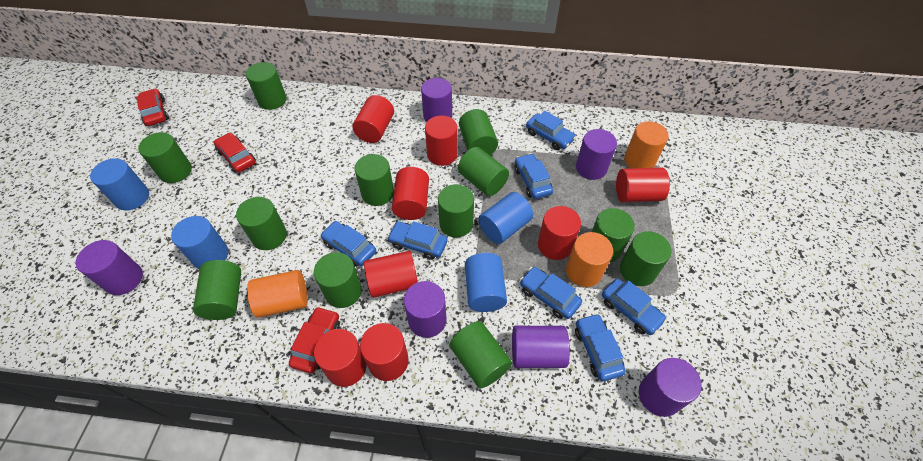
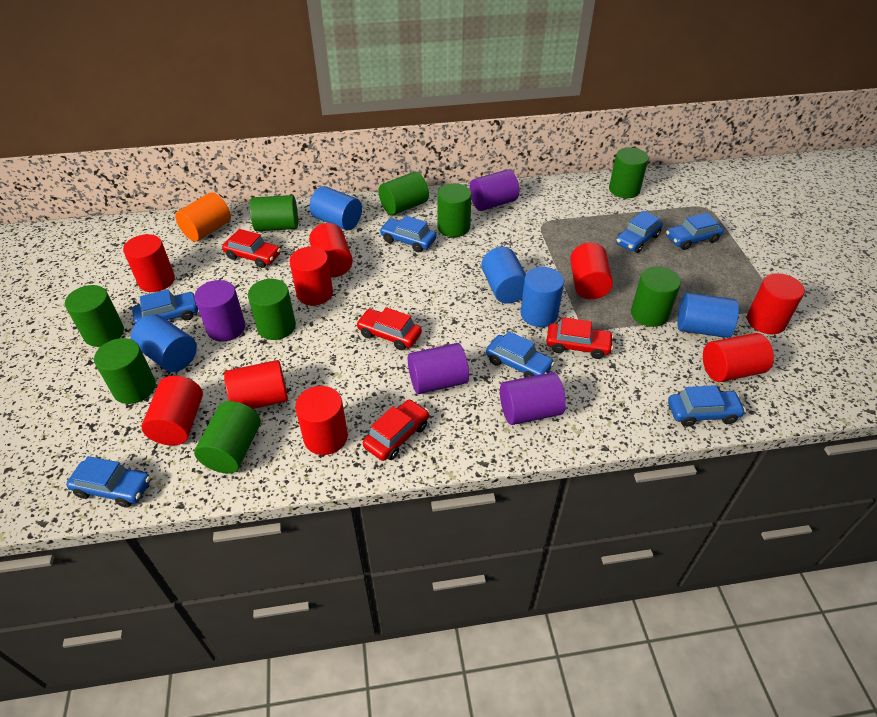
blue cylinder: [90,158,149,211] [171,216,228,269] [465,253,507,312] [478,192,533,244] = 4 -> [131,314,197,372] [310,186,362,231] [481,247,526,304] [520,267,564,327] [677,293,739,338] = 5
green cylinder: [138,132,192,183] [193,260,241,320] [236,197,287,250] [246,62,287,110] [314,252,362,308] [354,154,394,206] [438,184,474,237] [449,321,512,388] [458,147,509,196] [459,109,498,155] [592,208,635,262] [620,231,672,286] = 12 -> [65,285,124,347] [94,338,156,404] [194,401,261,474] [248,279,296,340] [250,195,298,231] [378,172,429,215] [437,183,472,237] [609,147,649,198] [631,266,681,327] = 9
orange cylinder: [247,270,308,318] [566,232,613,287] [624,121,669,168] = 3 -> [175,192,231,242] = 1
purple cylinder: [76,240,143,295] [404,281,447,338] [421,78,452,122] [512,326,570,368] [576,129,617,180] [639,358,702,417] = 6 -> [194,280,246,342] [408,343,469,394] [469,169,519,211] [500,372,566,425] = 4
red car: [136,88,169,126] [214,133,256,173] [289,306,340,373] = 3 -> [222,229,281,268] [356,307,422,350] [363,399,429,461] [546,317,614,359] = 4
red cylinder: [314,329,367,387] [352,95,394,143] [360,323,409,381] [364,251,418,298] [392,167,429,220] [425,116,458,166] [538,206,581,260] [616,167,670,202] = 8 -> [123,234,175,292] [141,376,203,446] [224,360,288,409] [289,247,333,306] [295,386,348,455] [309,223,353,277] [570,243,613,299] [703,333,774,382] [747,273,805,334] = 9

